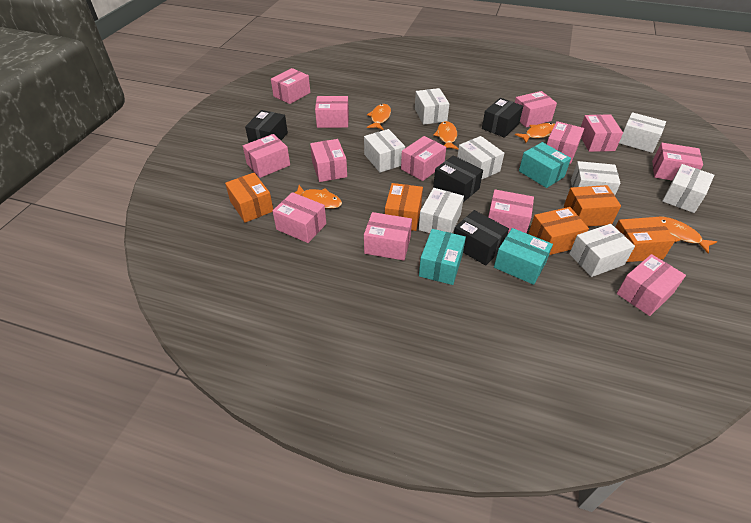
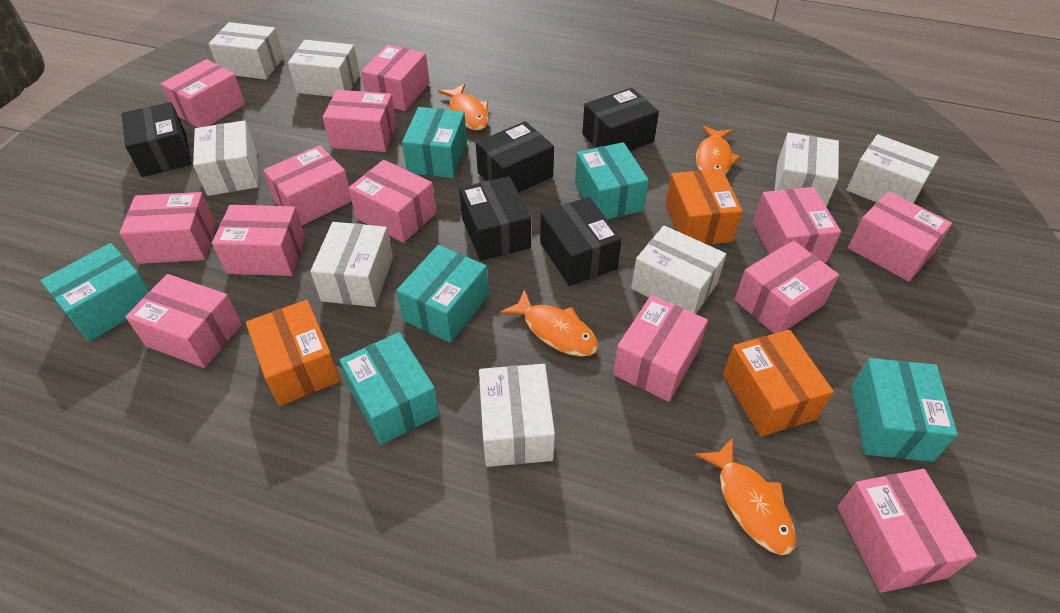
black box: [245,110,288,143] [433,155,483,202] [454,210,509,266] [482,98,523,138] = 4 -> [121,102,192,177] [459,176,531,261] [476,121,554,193] [540,197,622,286] [582,88,659,151] = 5
orange box: [225,173,273,223] [385,183,423,231] [529,207,589,255] [564,185,621,227] [615,217,675,262] = 5 -> [246,300,341,406] [665,168,743,245] [723,330,834,437] = 3
orange fish: [294,185,342,209] [367,104,391,130] [434,121,459,149] [515,123,555,143] [659,217,717,254] = 5 -> [438,84,489,131] [500,289,599,357] [695,437,796,555] [696,126,740,175] = 4
turquoise box: [419,229,466,285] [494,228,553,285] [519,142,571,188] = 3 -> [40,243,149,342] [340,332,440,445] [396,245,489,343] [402,107,467,178] [575,142,649,219] [851,358,958,462] = 6

